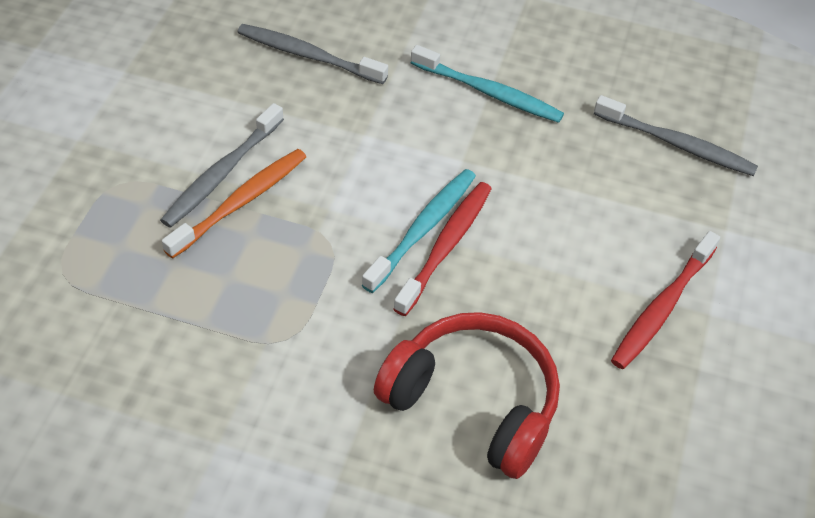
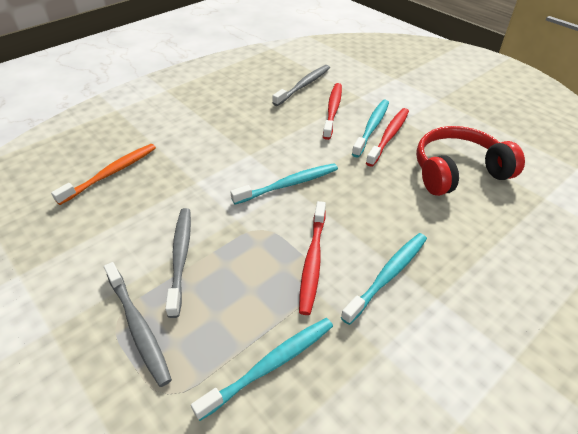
red toothbrush: [393,182,492,316] [611,231,720,369] = 2 -> [299,201,326,315] [323,83,342,140] [366,108,409,167] = 3
turquoise toothbrush: [362,169,476,293] [411,45,564,123] = 2 -> [191,318,333,421] [230,163,338,205] [341,233,427,325] [352,100,389,157] = 4

